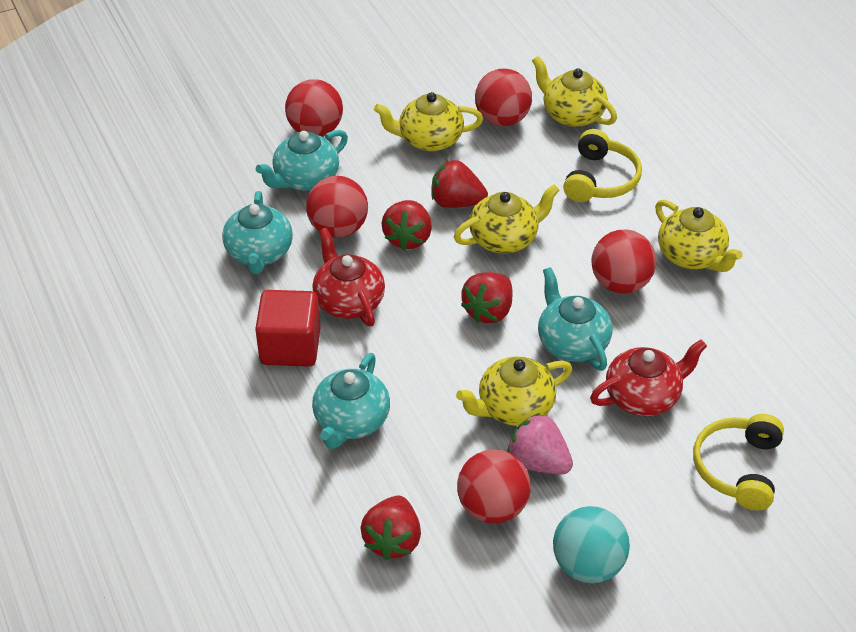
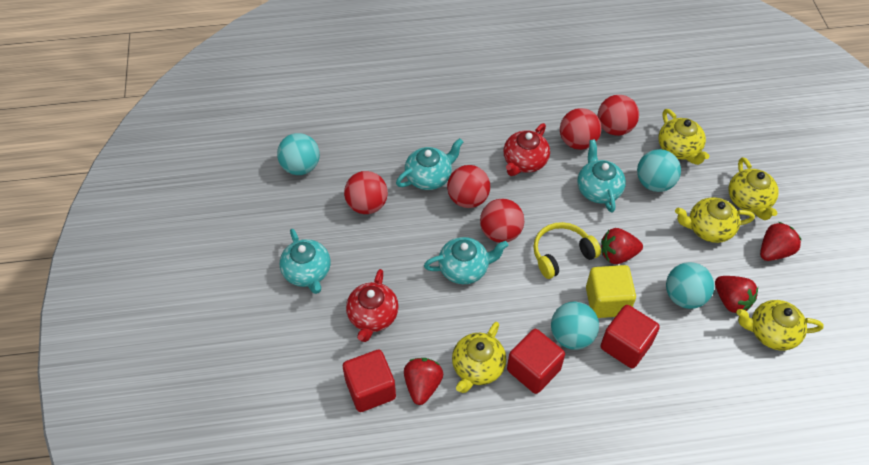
pink strawberry: [507,413,573,475] = 1 -> none = 0
red cube: [255,290,321,367] = 1 -> [343,350,396,412] [507,329,565,394] [600,305,660,369] = 3
turquoise ball: [553,506,630,583] = 1 -> [277,133,320,175] [551,302,599,350] [637,149,681,192] [666,262,714,309] = 4
yellow cube: none = 0 -> [586,265,636,318] = 1
yellow headphones: [563,129,642,202] [693,414,784,510] = 2 -> [533,222,601,279] = 1

